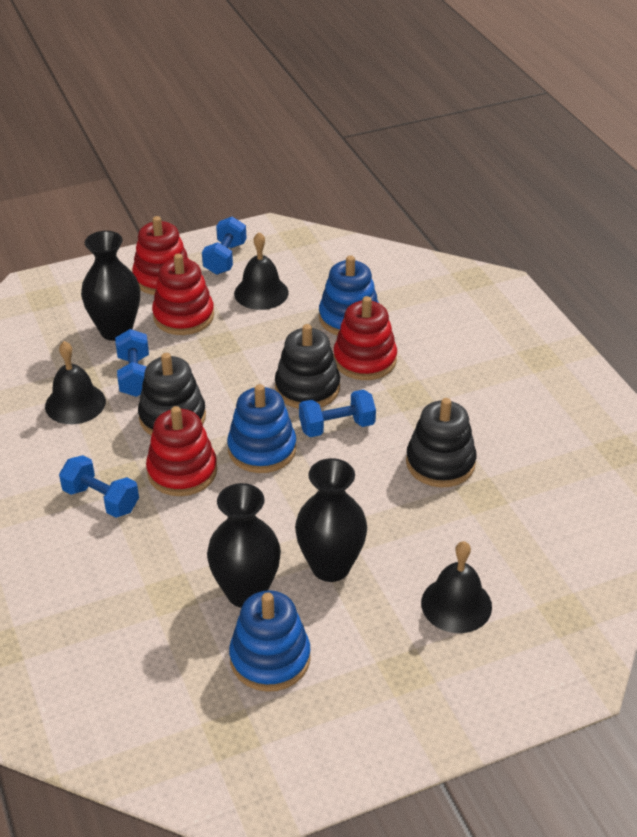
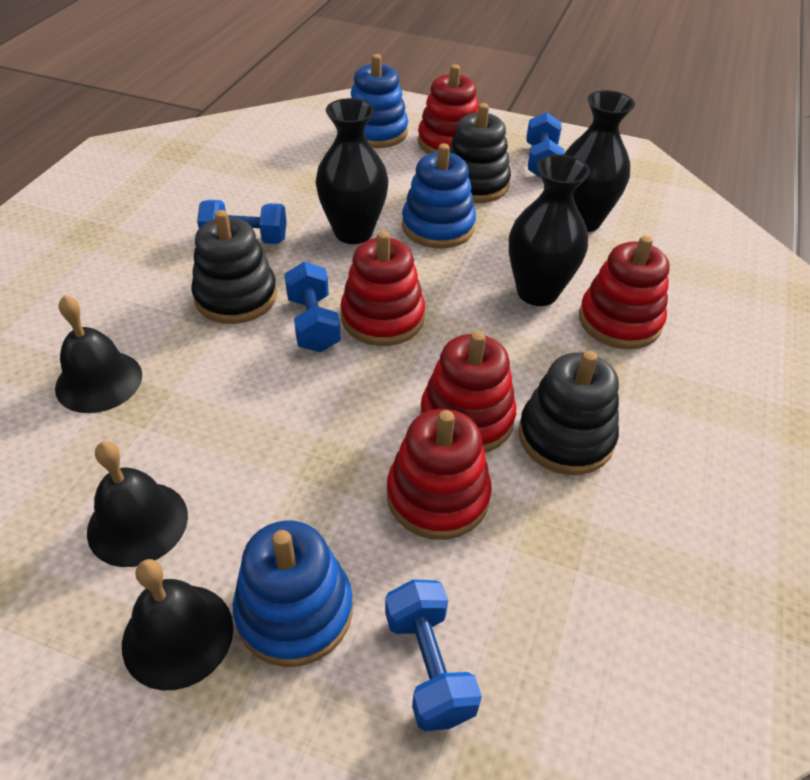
red stacking toy: [132,216,189,295] [146,406,217,496] [152,254,214,335] [333,296,397,380] = 4 -> [340,231,425,346] [387,409,492,540] [418,64,479,154] [420,331,516,453] [579,235,670,349] = 5

